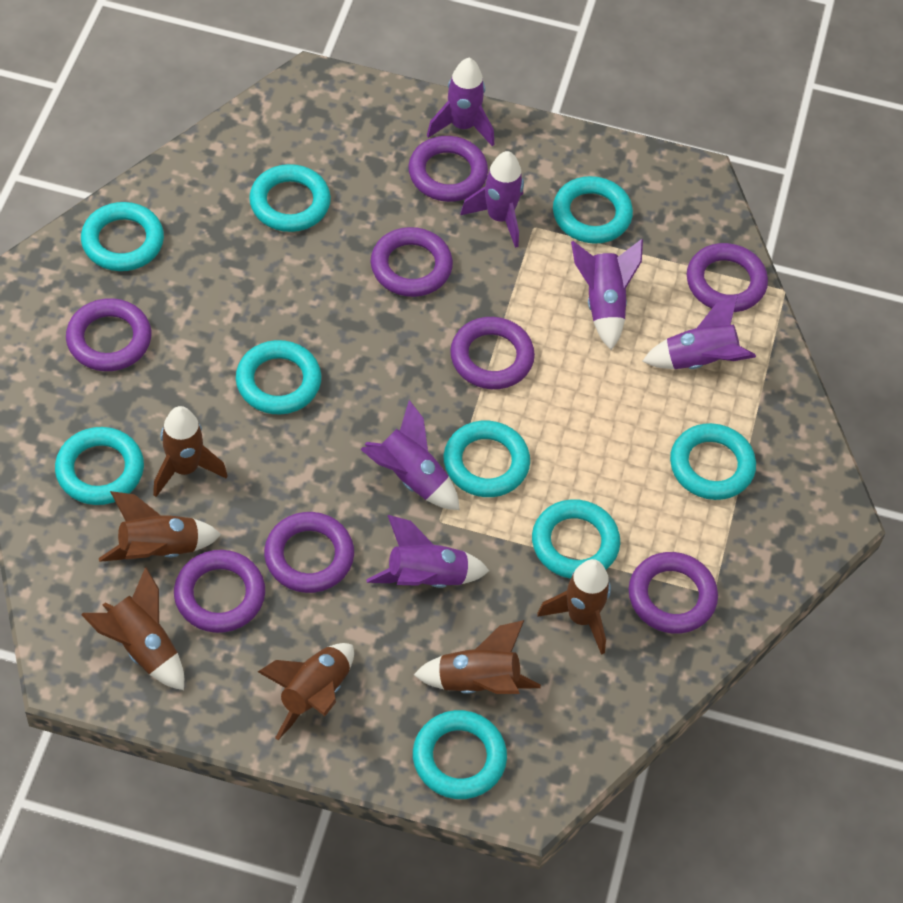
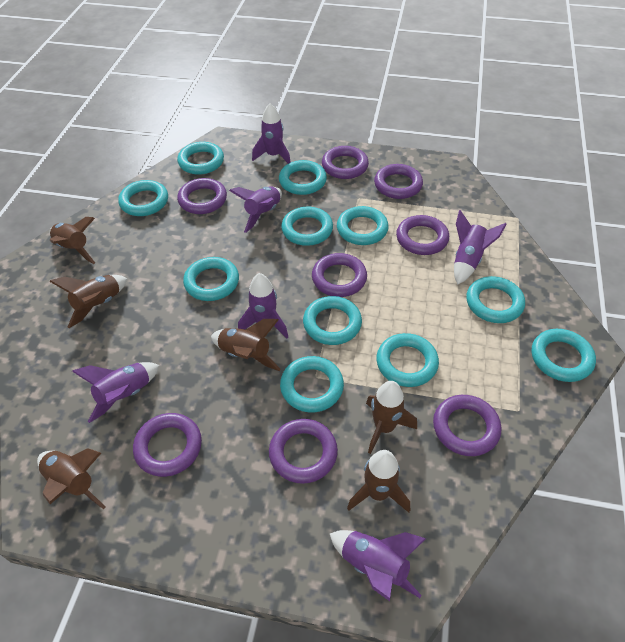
turquoise ring: [55,427,144,505] [81,202,164,271] [236,340,321,414] [249,164,331,232] [413,710,507,799] [444,421,530,497] [532,499,620,579] [553,176,633,244] [670,423,756,500] = 9 -> [118,180,168,216] [177,142,224,175] [183,257,239,301] [279,160,327,195] [280,356,344,413] [281,207,333,246] [303,296,362,345] [337,206,389,245] [376,333,439,387] [466,276,525,323] [532,329,596,382] = 11

